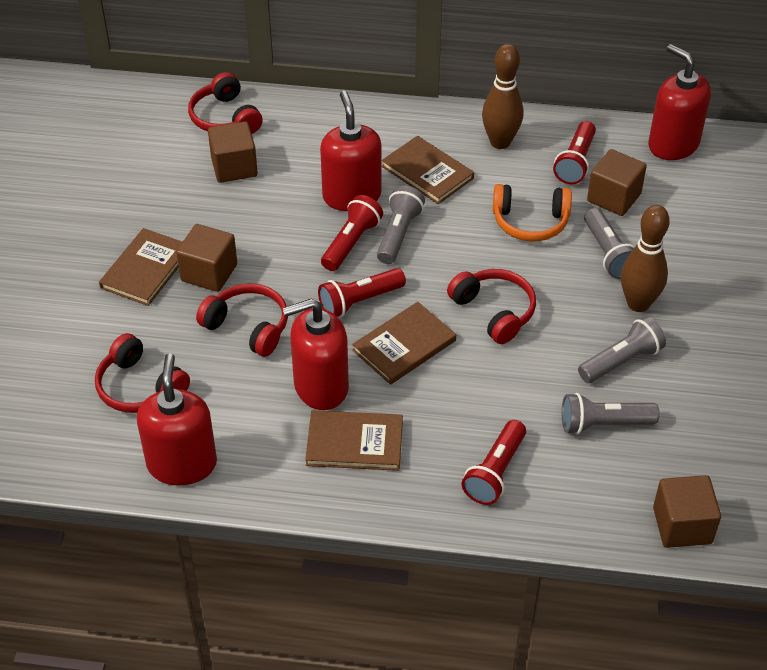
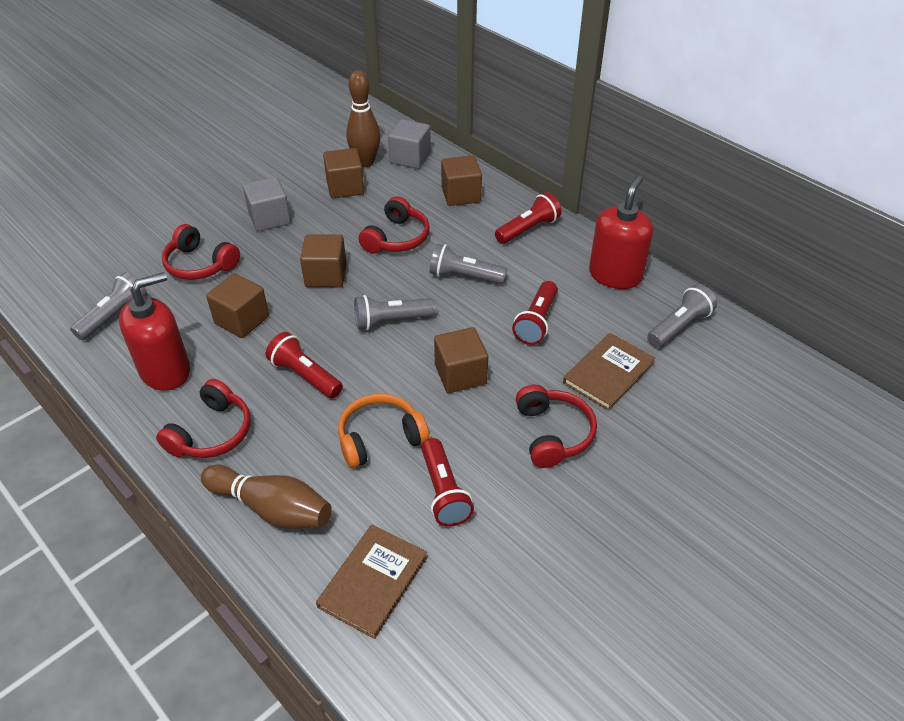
brown book: [99,228,182,306] [305,410,403,471] [352,302,456,385] [382,136,474,204] = 4 -> [316,524,427,639] [563,333,655,411] = 2
brown cube: [176,224,237,292] [208,121,258,183] [587,149,647,216] [653,475,721,548] = 4 -> [206,273,269,338] [300,234,346,287] [323,148,364,198] [434,327,488,393] [441,155,482,206] = 5
grey cube: none = 0 -> [243,177,291,231] [388,119,431,169] = 2
red soap dispenser: [137,353,217,486] [282,298,349,410] [320,91,382,211] [648,44,711,160] = 4 -> [119,272,190,391] [589,175,653,289] = 2

